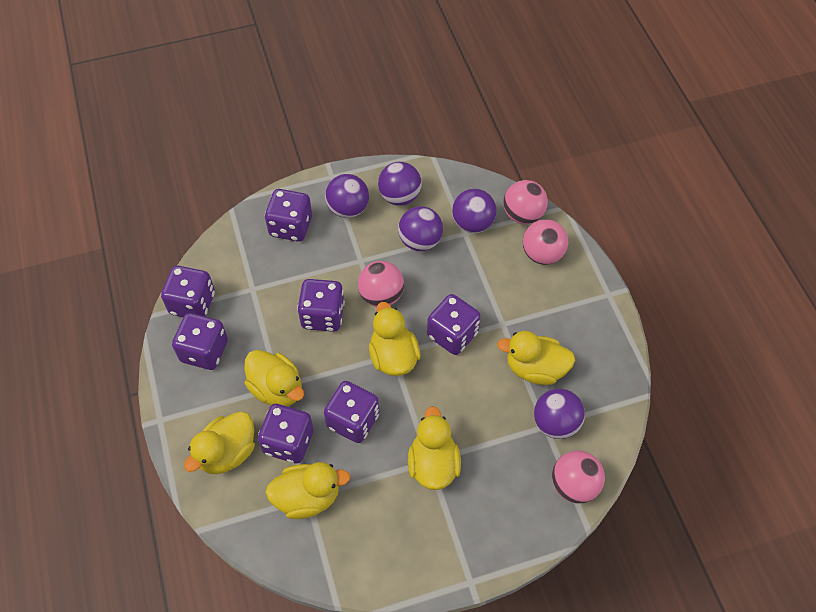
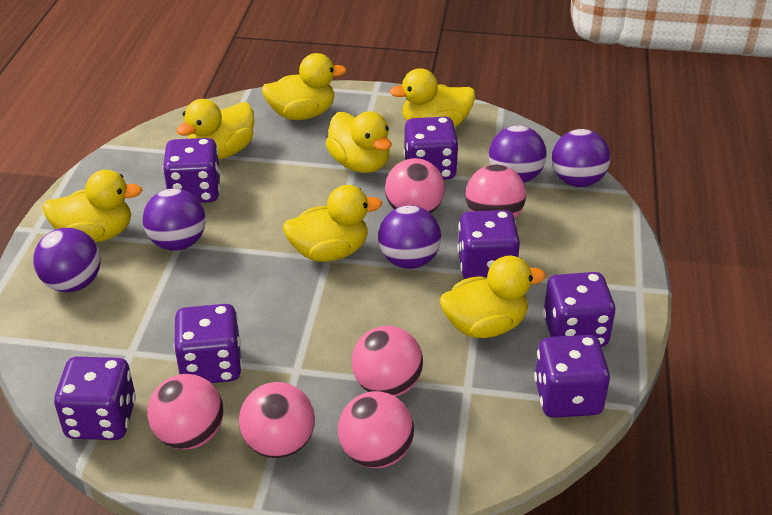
pink ball: [358,261,404,307] [503,180,548,224] [523,219,568,265] [552,451,605,503] = 4 -> [147,374,224,449] [239,382,315,458] [338,391,414,468] [352,326,423,397] [385,158,445,213] [466,165,526,218] = 6
yellow duck: [184,412,255,474] [244,350,304,406] [265,462,350,519] [369,302,421,376] [408,406,461,490] [497,331,575,385] = 6 -> [42,170,142,242] [176,99,254,159] [262,53,347,120] [283,185,382,262] [326,111,392,173] [389,68,475,127] [440,255,546,338] = 7

